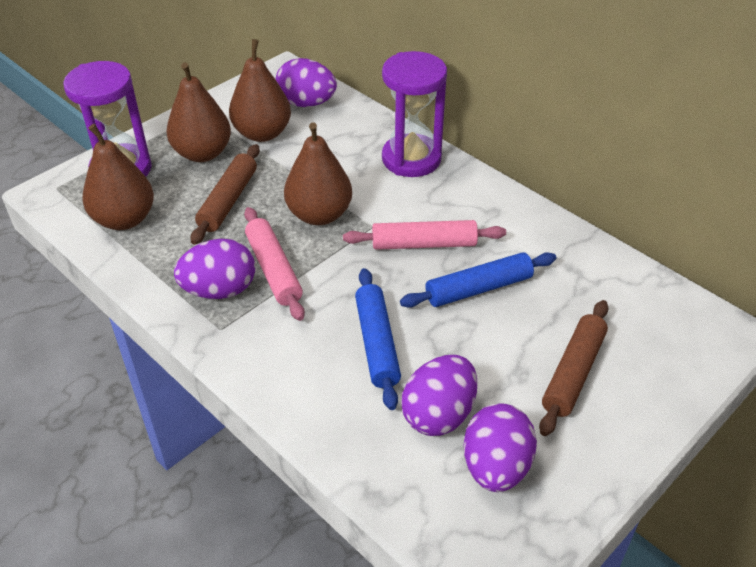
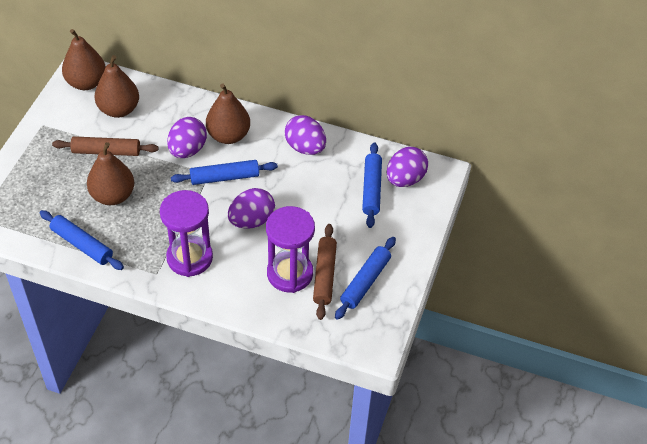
blue rolling pin: [355,268,401,410] [400,252,556,308] = 2 -> [40,210,124,270] [171,160,278,185] [335,237,396,320] [362,142,382,228] = 4
pink rolling pin: [244,207,305,321] [343,220,506,250] = 2 -> none = 0

